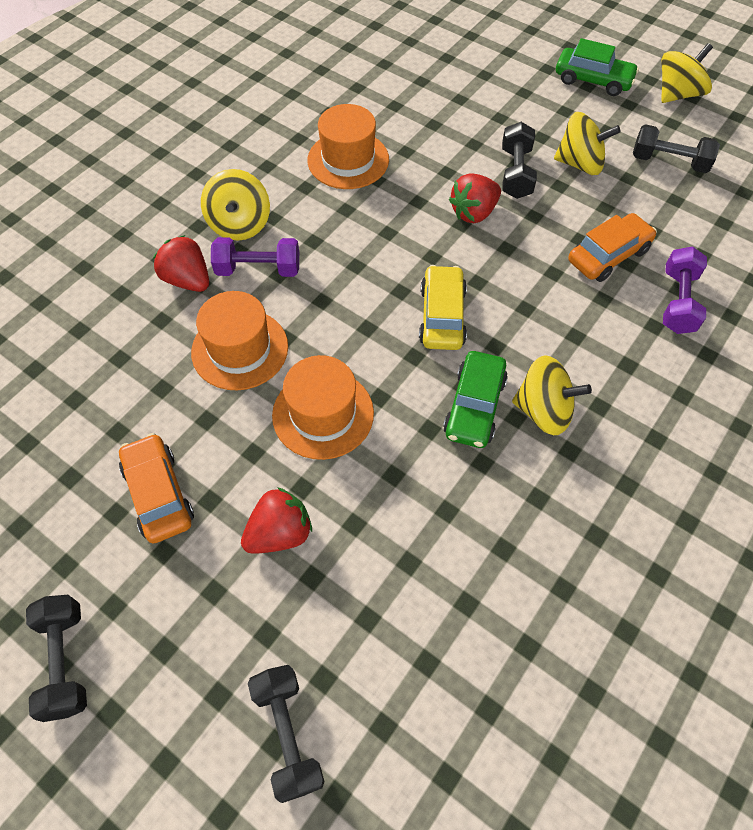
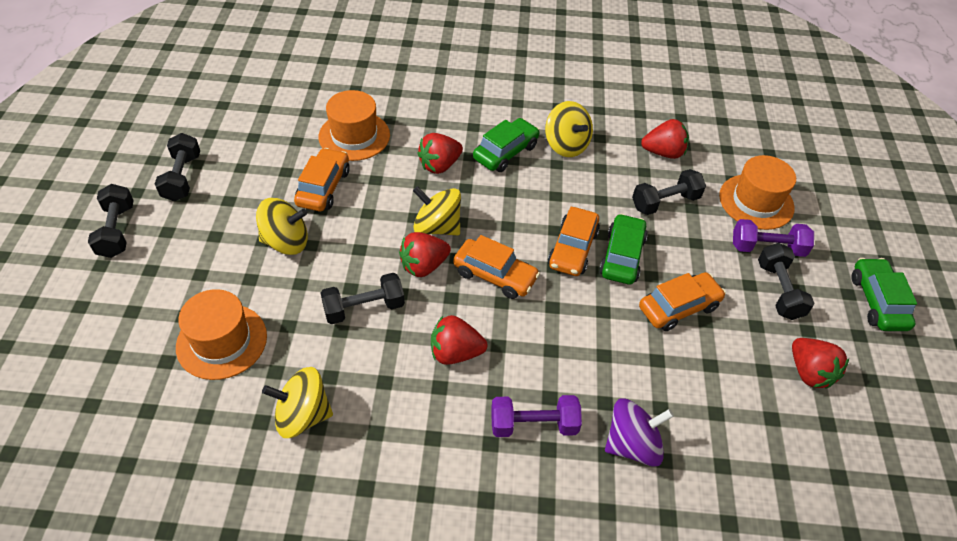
black dumbbell: [26,595,87,722] [248,665,325,803] [502,122,537,199] [633,124,720,173] = 4 -> [88,184,134,258] [155,133,200,202] [320,273,405,324] [632,169,706,215] [758,243,815,320] = 5
green car: [443,351,508,448] [556,38,639,96] = 2 -> [473,118,540,172] [599,213,648,285] [852,258,917,331] = 3
orange car: [119,433,194,543] [568,213,657,282] = 2 -> [294,148,350,211] [453,235,540,299] [548,207,600,276] [639,272,726,331] = 4
purple spinning top: none = 0 -> [605,398,674,467] = 1
red strawberry: [153,235,209,292] [241,487,312,554] [449,173,501,223] = 3 -> [399,232,451,277] [417,133,463,174] [431,315,488,365] [641,119,689,159] [792,338,849,389] = 5
yellow car: [419,265,467,350] = 1 -> none = 0

